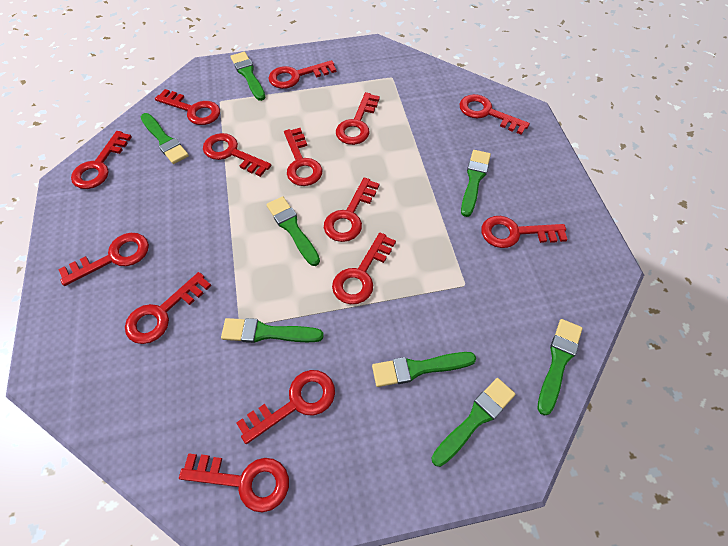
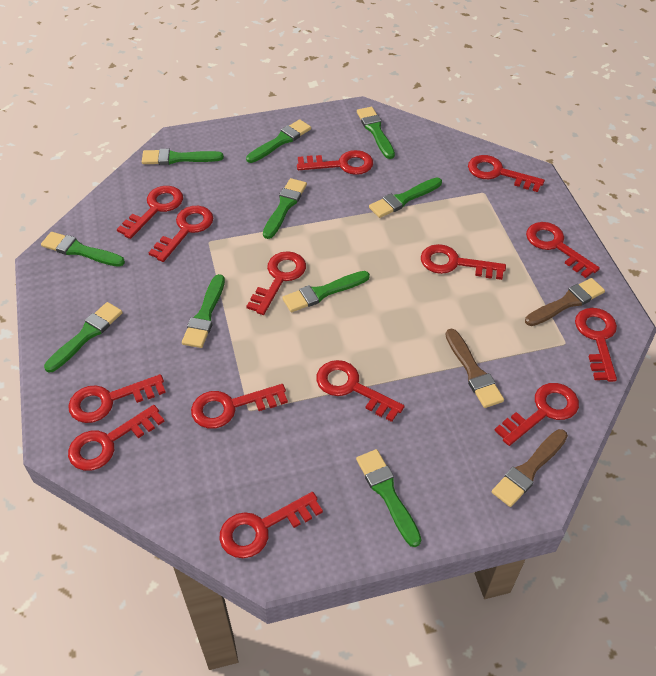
brown brush: none = 0 -> [445,329,504,408] [492,429,568,507] [525,278,605,326] = 3
green brush: [141,113,189,164] [221,318,324,343] [230,52,265,101] [266,196,320,266] [372,352,476,387] [431,378,516,467] [461,150,491,217] [538,319,583,416] = 8 -> [41,232,125,267] [44,302,123,372] [142,149,224,165] [182,274,225,348] [246,119,311,163] [263,178,307,239] [282,271,370,312] [356,449,422,547] [357,107,395,159] [369,178,442,218] = 10

